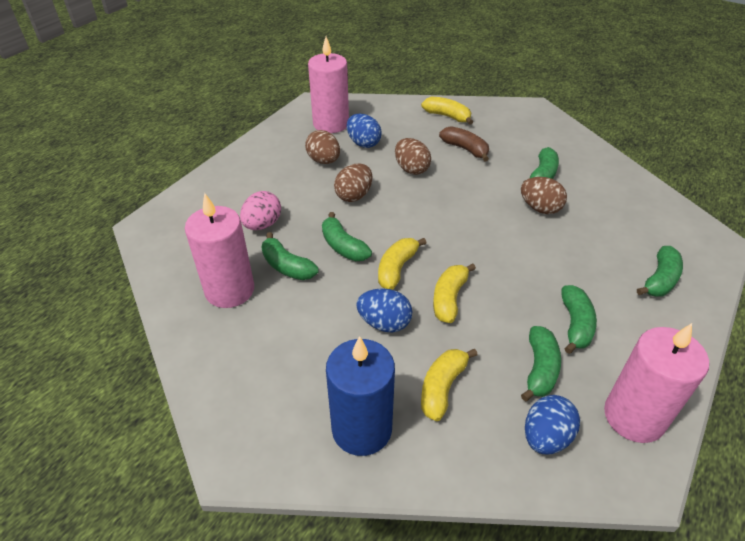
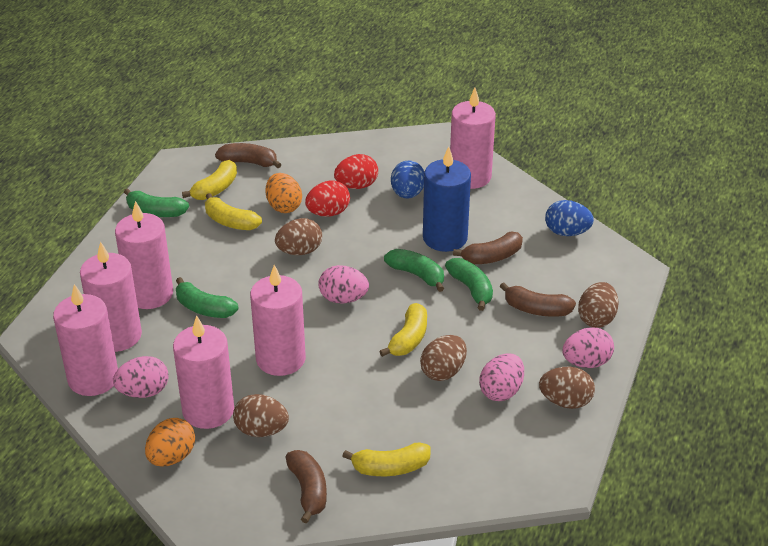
blue egg: [347,114,382,148] [356,288,412,332] [525,395,580,455] = 3 -> [391,161,424,199] [545,200,594,236] = 2
brown banana: [439,126,489,162] = 1 -> [215,143,282,168] [286,450,327,524] [453,232,523,264] [500,282,576,317] = 4
brown egg: [305,130,340,164] [334,164,372,202] [395,138,431,175] [521,177,567,214] = 4 -> [233,394,289,437] [275,218,322,255] [420,335,467,381] [539,367,595,409] [578,282,619,328] = 5
green banana: [262,232,319,280] [322,212,372,261] [521,326,561,401] [525,147,559,181] [561,285,597,354] [637,246,683,297] = 6 -> [124,188,189,217] [176,277,239,318] [384,249,444,292] [445,258,493,311] = 4
orange egg: none = 0 -> [145,418,195,467] [266,173,302,213] = 2
pink candle: [185,193,254,308] [308,36,349,133] [604,323,709,443] = 3 -> [53,284,118,396] [80,241,142,352] [115,201,173,309] [173,315,234,429] [250,265,306,376] [450,88,496,189] = 6
pink egg: [240,191,281,230] = 1 -> [113,356,169,398] [318,265,369,303] [479,353,524,401] [562,327,614,368] = 4
red egg: none = 0 -> [305,181,350,217] [334,154,378,189] = 2

